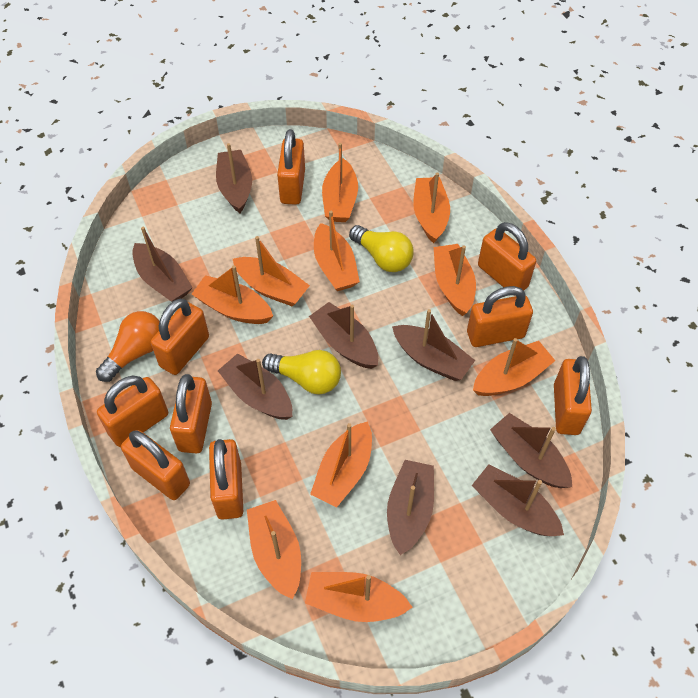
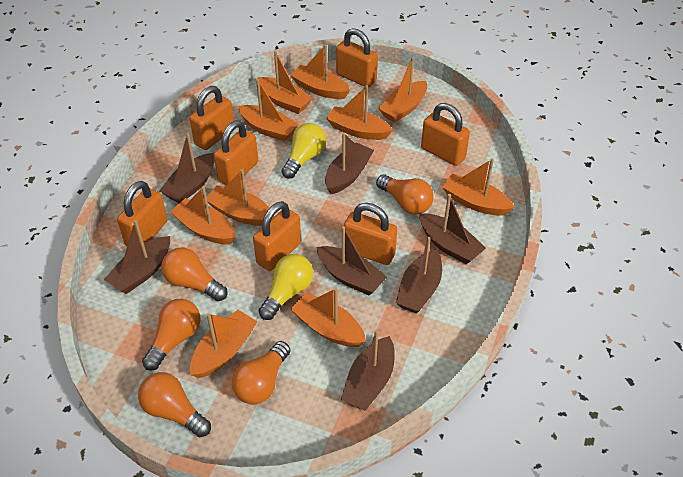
brown boat: [132,227,193,302] [216,143,252,213] [218,353,292,420] [309,302,378,369] [387,460,434,555] [392,309,475,381] [472,464,564,536] [490,413,572,488] = 8 -> [104,220,170,294] [159,133,215,203] [316,226,387,295] [325,132,374,194] [341,330,395,411] [396,237,442,313] [419,194,486,264] = 7
orange light bulb: [96,311,160,382] = 1 -> [138,372,211,437] [142,299,200,371] [161,248,228,301] [232,341,291,404] [376,175,434,214] = 5
orange padlock: [97,376,168,447] [121,430,190,500] [151,299,209,375] [170,374,212,453] [209,439,243,520] [277,129,305,205] [467,286,533,347] [478,222,536,296] [554,356,592,435] = 9 -> [117,181,168,246] [189,86,234,150] [214,120,258,185] [253,201,301,271] [336,28,378,88] [344,203,397,265] [421,103,470,166] = 7

